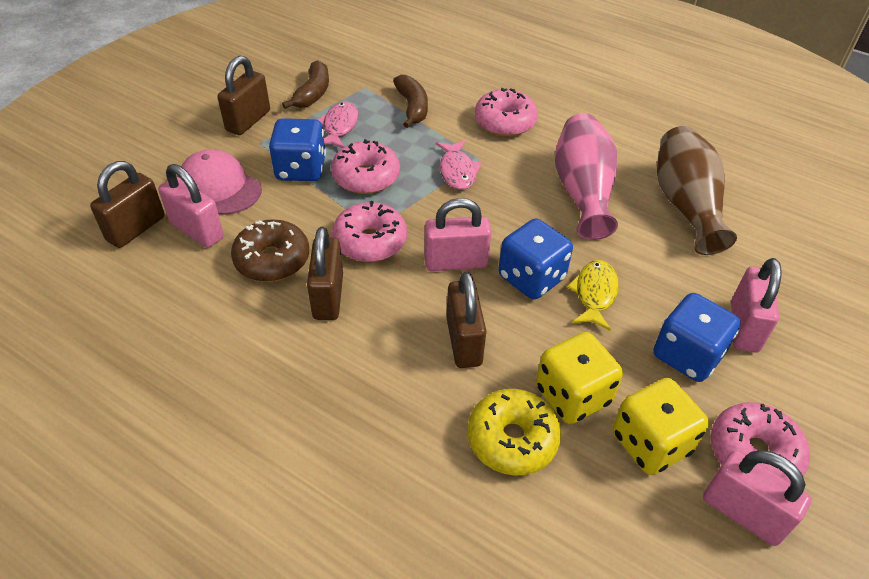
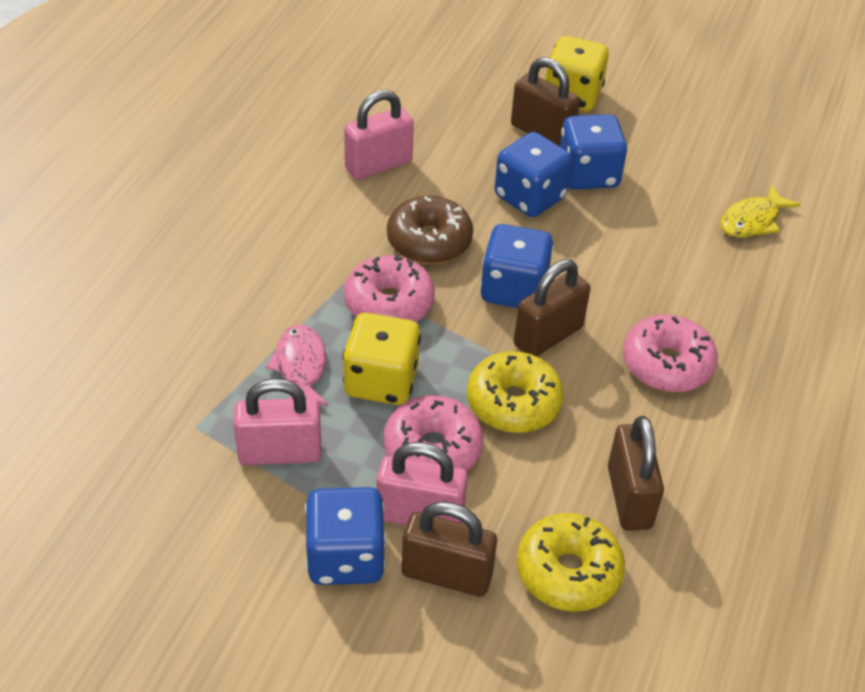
blue dice: [269,118,326,181] [498,218,573,300] [653,293,741,382] = 3 -> [305,487,386,585] [480,224,554,308] [494,132,572,217] [560,114,627,190] = 4
brown banana: [282,60,329,109] [393,75,428,128] = 2 -> none = 0
brown vase: [657,126,737,255] = 1 -> none = 0
pink cap: [177,149,262,215] = 1 -> none = 0
pink donut: [331,139,400,194] [332,201,407,262] [475,88,538,137] [711,402,810,483] = 4 -> [344,254,435,322] [383,395,484,472] [623,315,718,392] = 3
pink fish: [318,102,359,148] [436,140,482,190] = 2 -> [265,325,328,406] = 1
pink padlock: [158,164,224,248] [424,198,491,271] [703,450,811,546] [731,258,781,353] = 4 -> [233,378,322,465] [344,90,414,180] [377,442,468,525] = 3
pink vase: [555,113,618,240] = 1 -> none = 0
yellow donut: [467,389,561,476] = 1 -> [467,351,564,433] [517,513,625,612] = 2

